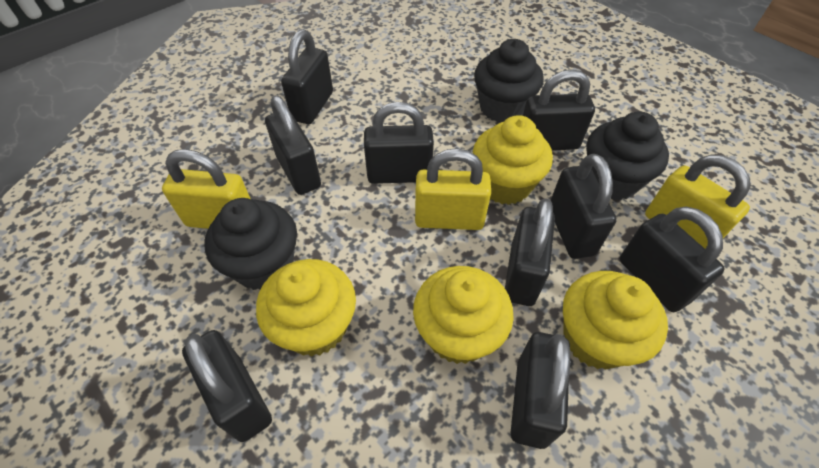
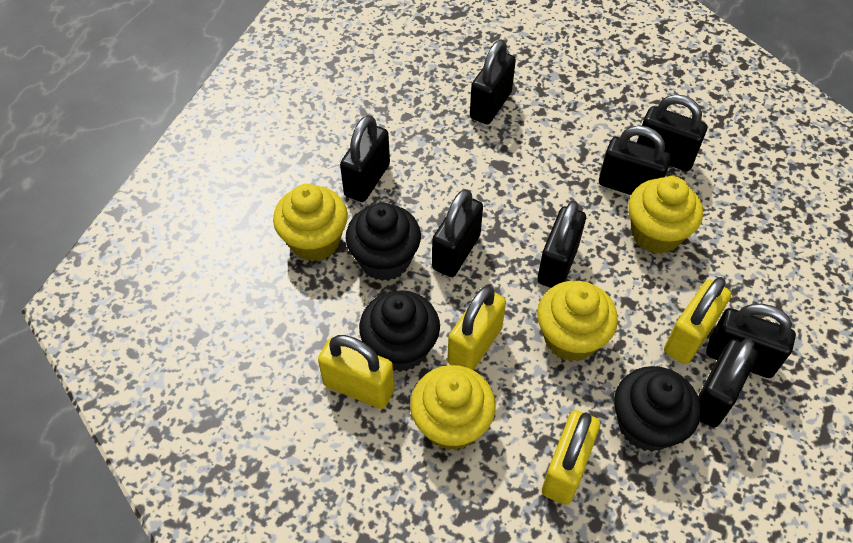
black padlock: [182,330,272,442] [265,95,321,195] [281,29,333,124] [364,102,434,184] [505,198,555,306] [511,332,570,449] [523,70,595,151] [550,154,617,259] [620,206,725,312] = 9 -> [340,115,390,202] [432,189,483,277] [470,40,516,124] [537,201,586,288] [599,125,671,195] [637,94,707,171] [698,339,758,428] [706,304,796,378] = 8
yellow padlock: [162,149,251,229] [415,148,491,230] [645,155,750,249] = 3 -> [318,335,395,409] [447,286,506,371] [542,410,600,505] [664,277,731,364] = 4

